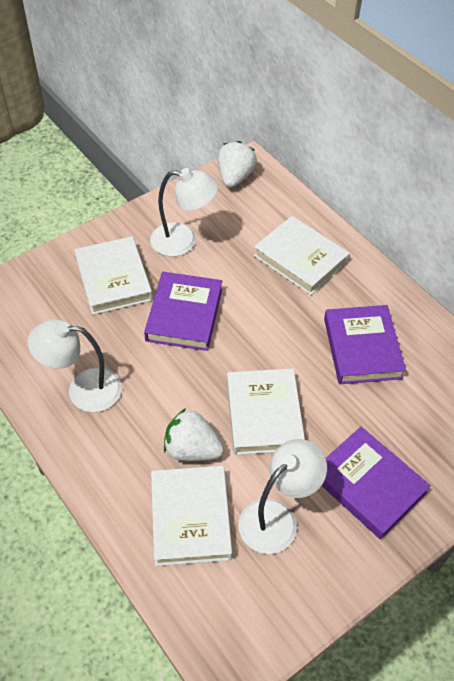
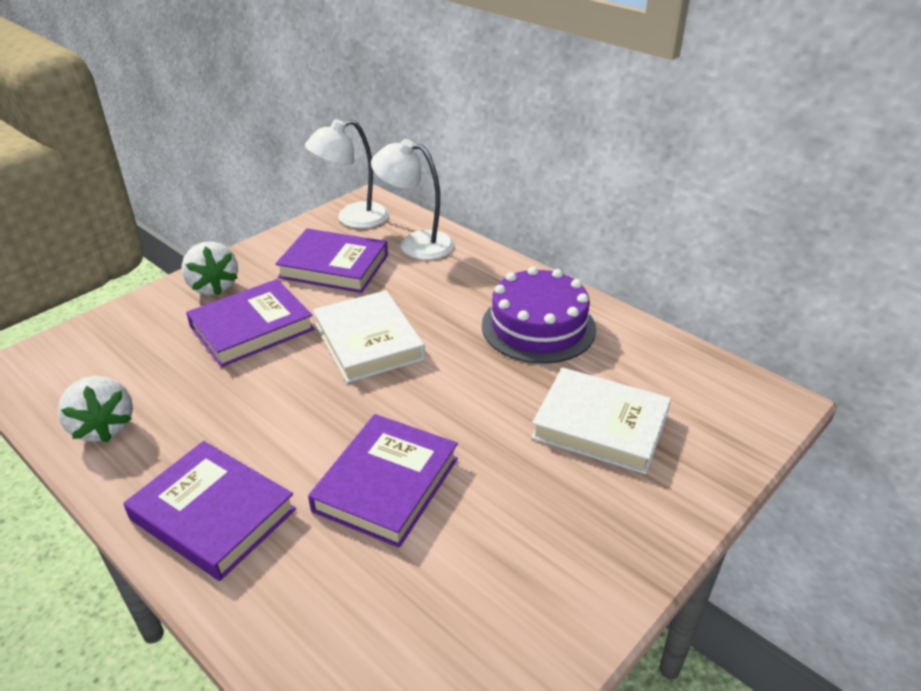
purple book: [144,272,222,351] [322,427,431,539] [324,305,406,384] = 3 -> [123,441,296,581] [186,279,315,367] [275,228,388,293] [308,414,458,548] = 4
purple cake: none = 0 -> [482,267,596,364] = 1
white book: [74,236,153,315] [151,466,232,566] [227,368,305,455] [254,216,350,295] = 4 -> [313,290,425,383] [531,367,671,474] = 2
white lamp: [28,319,122,412] [150,168,218,257] [238,439,327,554] = 3 -> [305,119,389,228] [371,139,454,260] = 2

